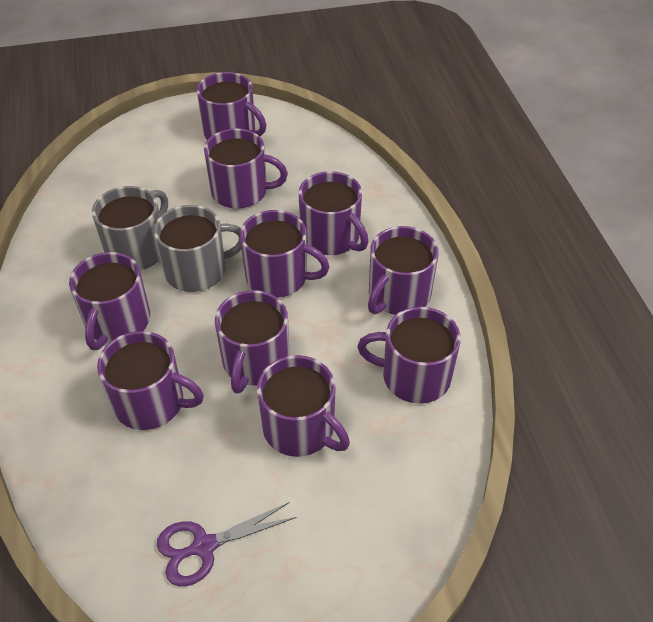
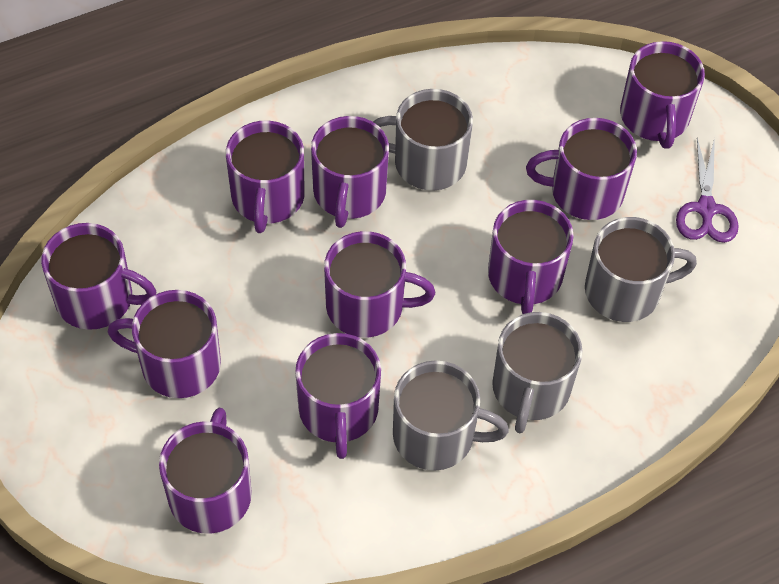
grey mug: [92,186,168,270] [154,205,241,292] = 2 -> [373,89,473,191] [393,360,509,471] [492,312,582,433] [585,217,697,322] = 4

